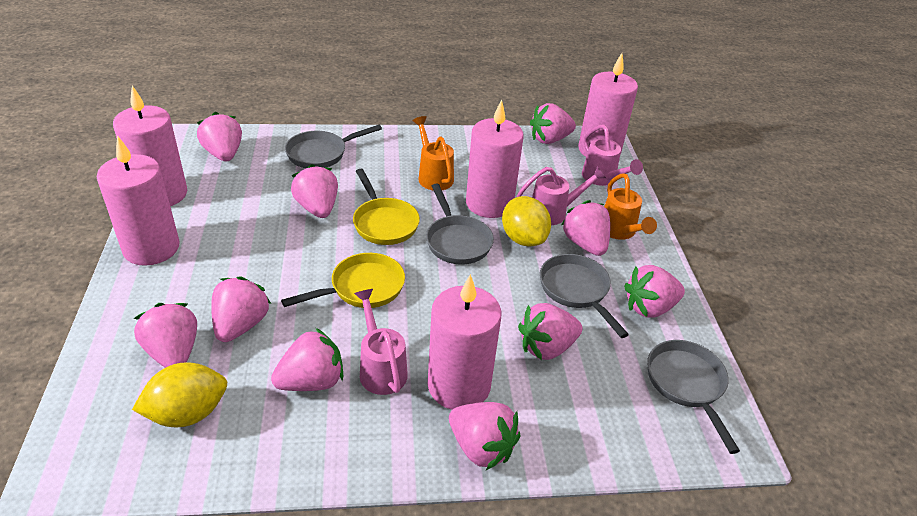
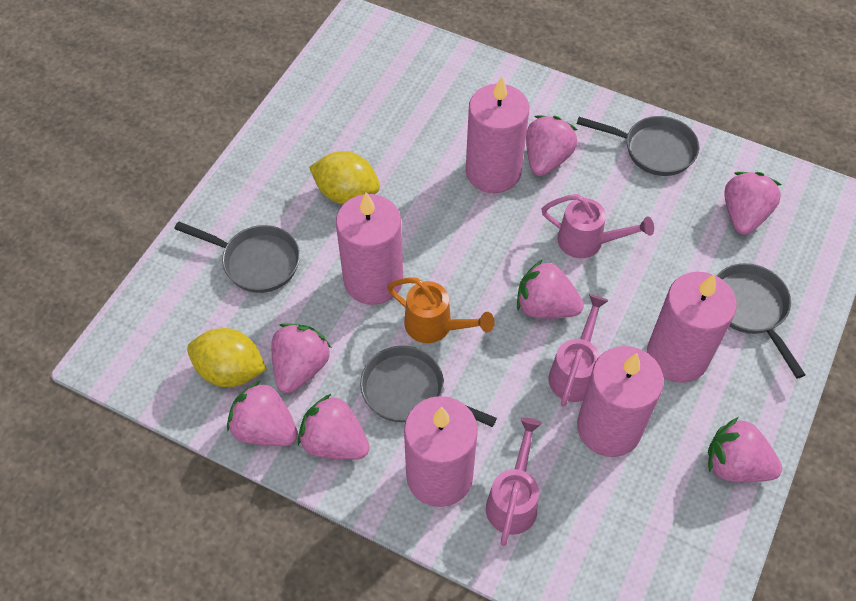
orange watering can: [413,116,454,191] [604,173,657,240] = 2 -> [387,277,495,343] = 1
pink strawberry: [134,303,197,368] [197,112,242,161] [211,276,271,342] [271,328,343,391] [291,164,338,218] [449,402,520,470] [518,303,583,360] [530,103,576,144] [561,200,611,256] [624,265,685,318] = 10 -> [227,380,298,446] [271,324,331,393] [298,394,370,460] [517,259,584,318] [526,115,578,176] [708,417,782,482] [725,172,781,235] = 7
yellow pan: [281,253,405,308] [353,169,420,245] = 2 -> none = 0

